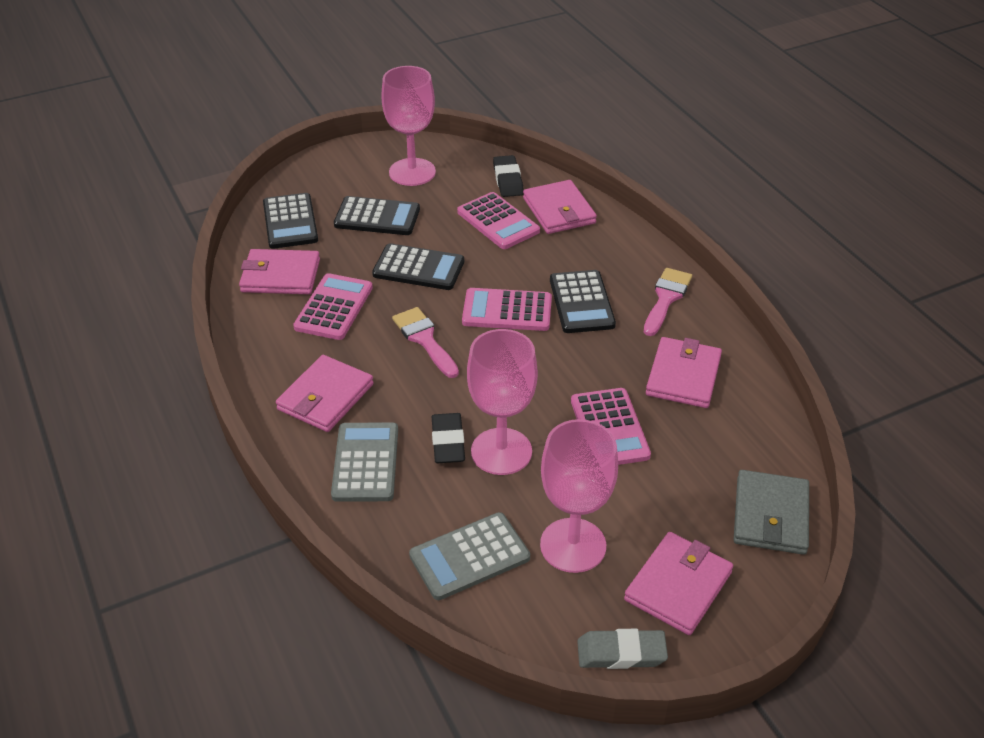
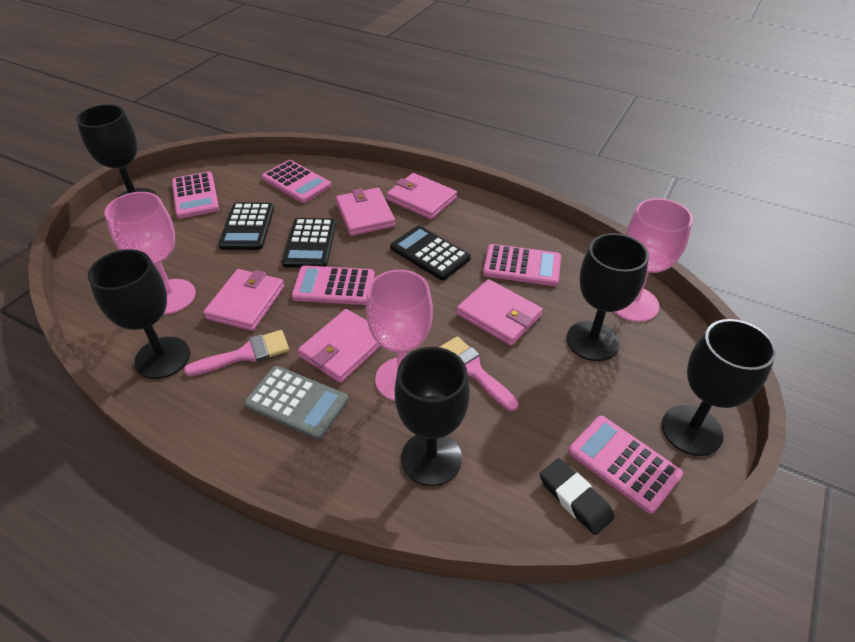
black calculator: [263,193,318,249] [334,196,420,235] [372,243,464,290] [550,270,616,333] = 4 -> [218,202,274,250] [282,218,336,268] [390,225,471,280] = 3
black eraser: [432,413,465,463] [493,155,524,197] = 2 -> [540,458,614,535] = 1
black goblet: none = 0 -> [76,104,156,198] [88,249,190,379] [395,347,470,486] [567,233,649,361] [662,319,776,456] = 5
grey calculator: [331,422,398,502] [409,512,530,600] = 2 -> [244,366,348,440] = 1
grey eraser: [577,629,668,669] = 1 -> none = 0
grey wallet: [734,470,809,555] = 1 -> none = 0
pink calculator: [293,273,373,340] [457,192,540,249] [462,288,552,331] [571,388,651,465] = 4 -> [172,172,219,219] [262,160,331,203] [291,265,375,305] [483,244,561,286] [568,416,683,514] = 5

